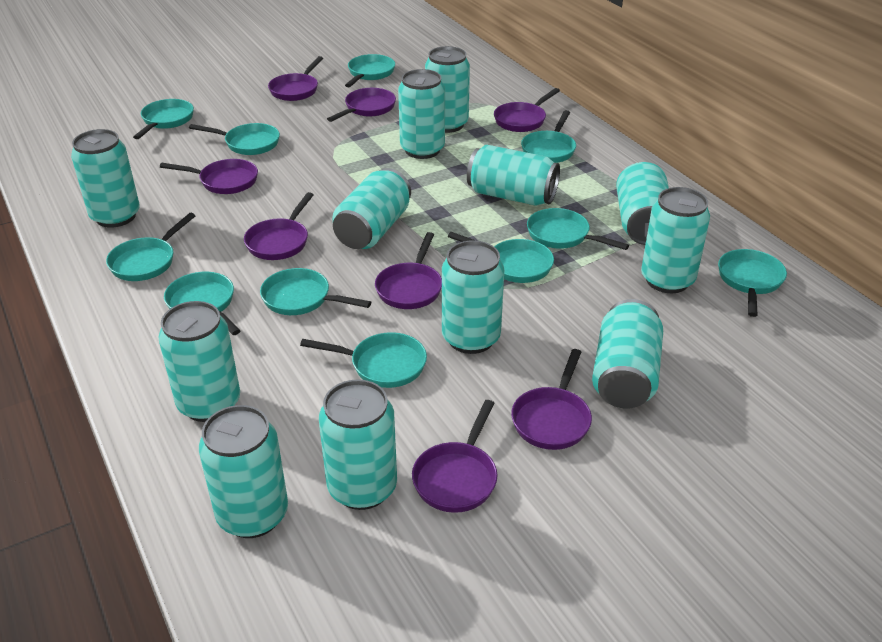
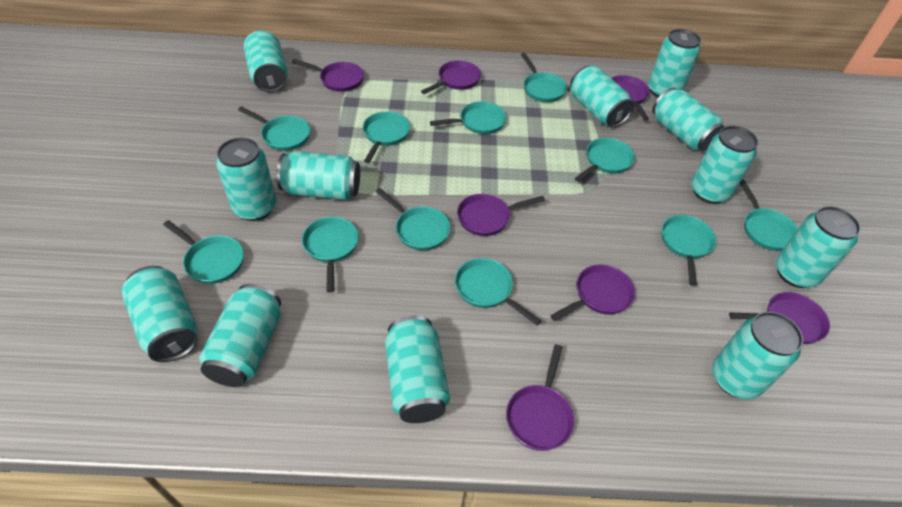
purple pan: [160,159,258,194] [244,192,313,260] [268,56,323,101] [327,88,396,122] [375,232,442,309] [412,400,497,513] [494,88,560,132] [511,349,592,450] = 8 -> [292,59,364,92] [421,61,481,94] [457,194,545,236] [506,344,574,451] [550,265,635,321] [612,75,650,121] [729,292,830,344] = 7

